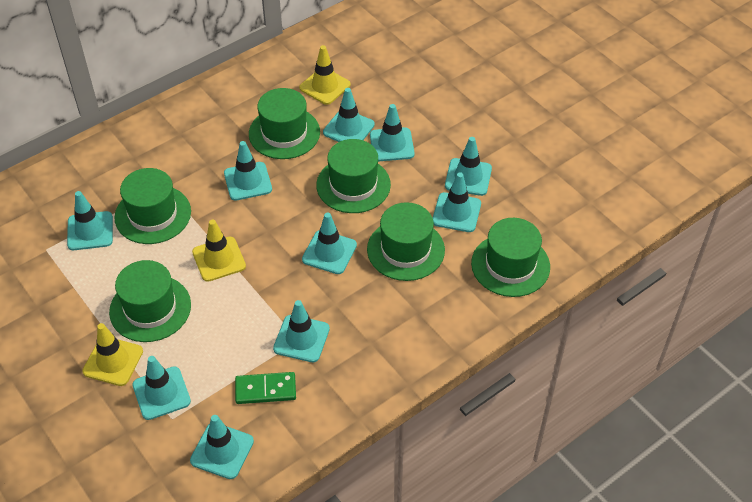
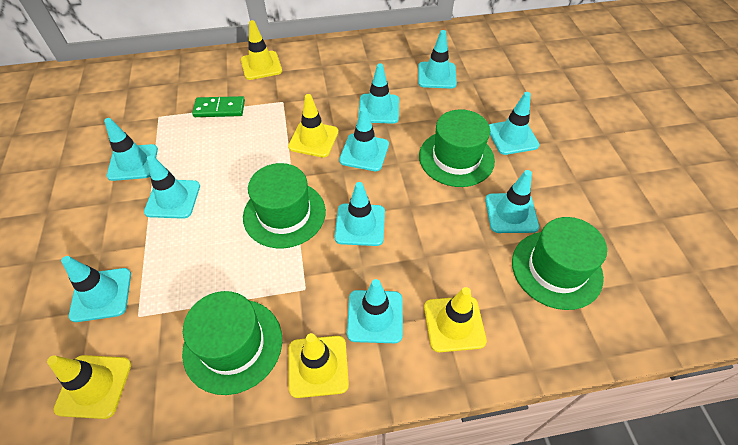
green hat: [109,260,191,342] [115,168,191,244] [249,88,320,159] [316,139,391,213] [367,202,445,281] [471,218,550,297] = 6 -> [182,291,282,395] [243,163,326,248] [419,109,495,187] [512,217,607,310] = 4
yellow traffic cone: [82,323,143,386] [192,220,246,282] [299,45,351,105] = 3 -> [47,355,131,419] [241,20,282,80] [288,94,339,158] [289,333,349,398] [424,287,487,352] = 5

